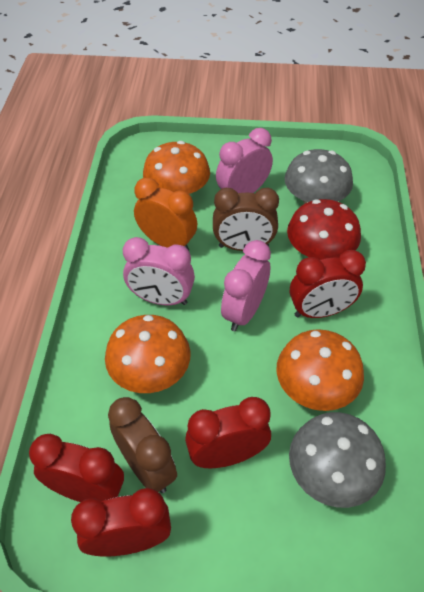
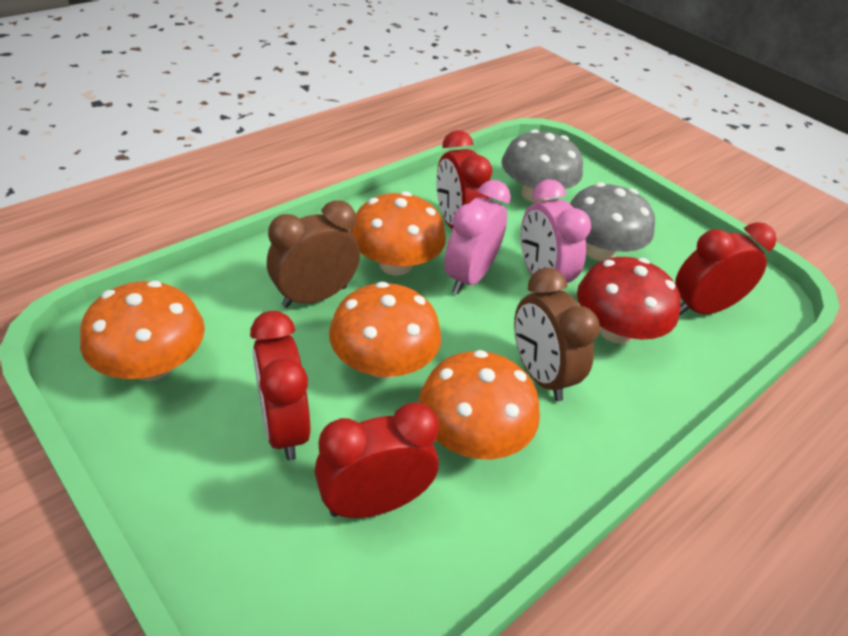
orange clock: [134,178,197,251] = 1 -> none = 0
orange mushroom: [105,315,191,393] [143,141,210,194] [276,329,364,411] = 3 -> [80,281,205,381] [329,282,441,379] [350,191,446,276] [418,350,540,460] = 4
pink clock: [123,237,195,305] [216,128,273,193] [221,240,271,331] = 3 -> [444,180,511,294] [521,179,591,283] = 2

